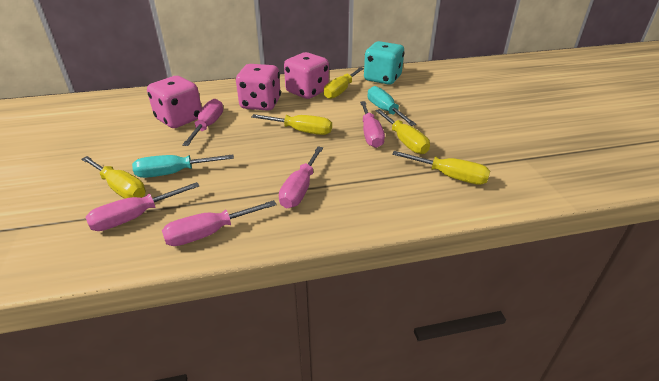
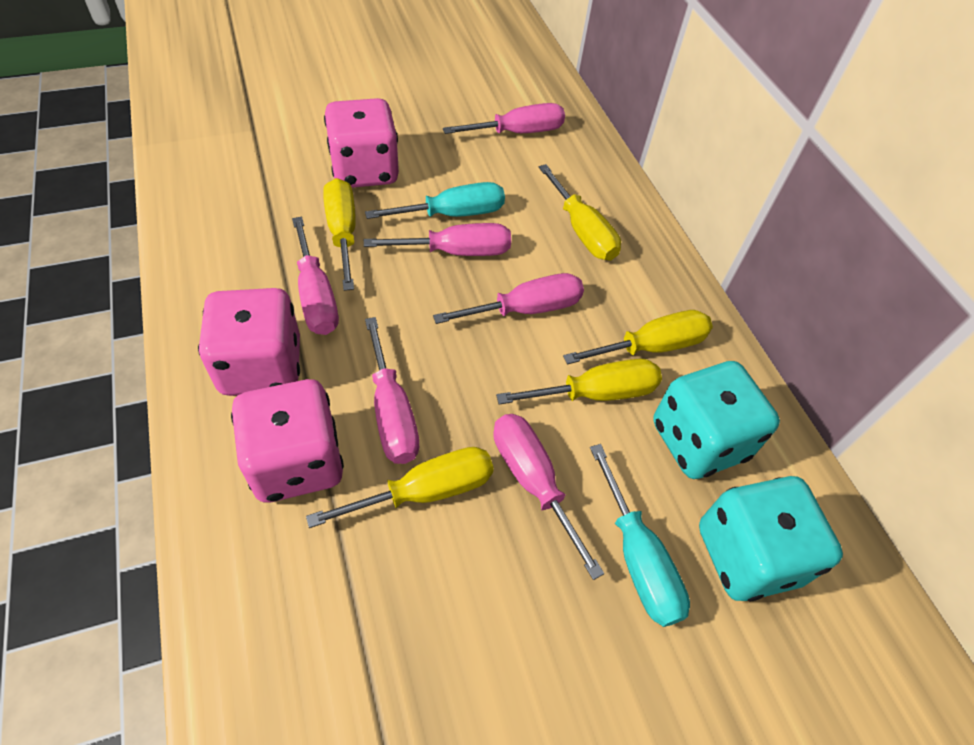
pink screwdriver: [85,182,200,231] [162,200,277,246] [182,99,223,146] [279,147,323,208] [360,101,385,148] = 5 -> [292,217,339,335] [364,223,511,256] [365,317,419,464] [433,273,584,324] [443,103,565,134] [493,414,604,580] = 6
turquoise dice: [364,41,404,85] = 1 -> [653,361,780,479] [699,476,843,602] = 2

